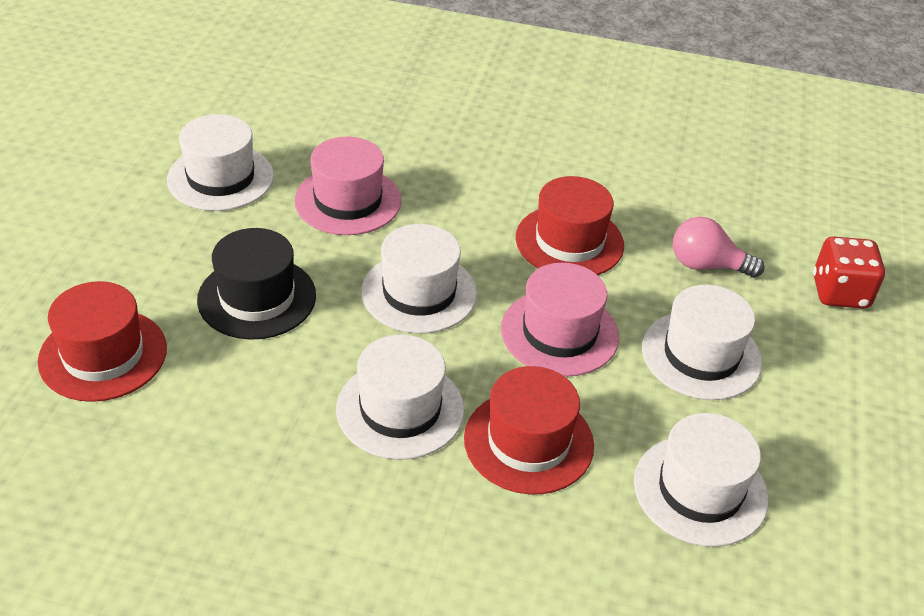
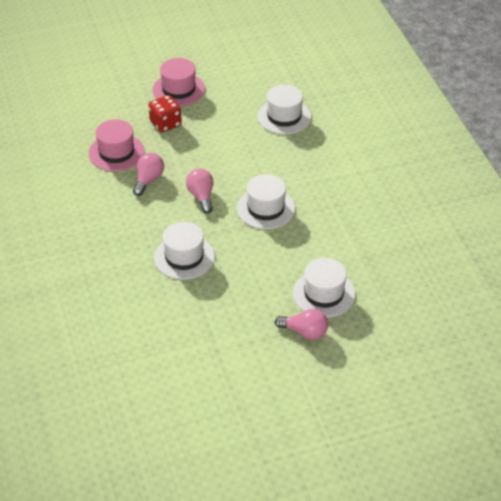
black hat: [197,228,316,340] = 1 -> none = 0
pink light bulb: [673,217,764,278] = 1 -> [133,153,164,196] [186,169,213,213] [275,309,328,340] = 3
red hat: [38,281,167,402] [464,366,594,494] [516,176,624,275] = 3 -> none = 0
white hat: [167,114,274,211] [336,335,464,460] [362,224,477,334] [634,413,768,547] [642,285,762,400] = 5 -> [154,222,215,280] [237,174,295,229] [258,84,311,134] [293,258,355,318] = 4

